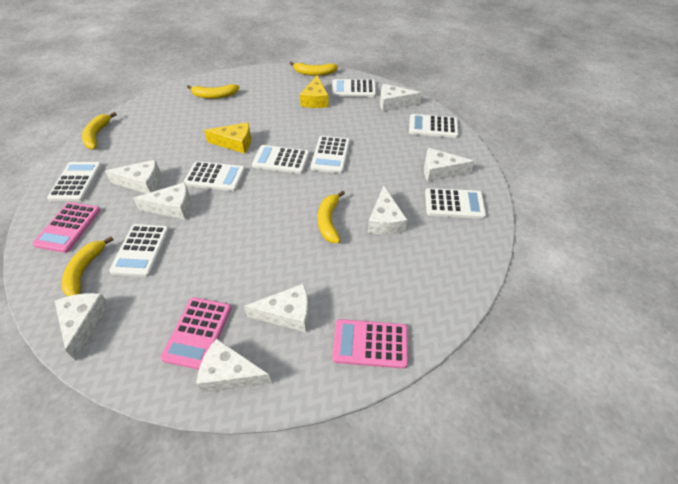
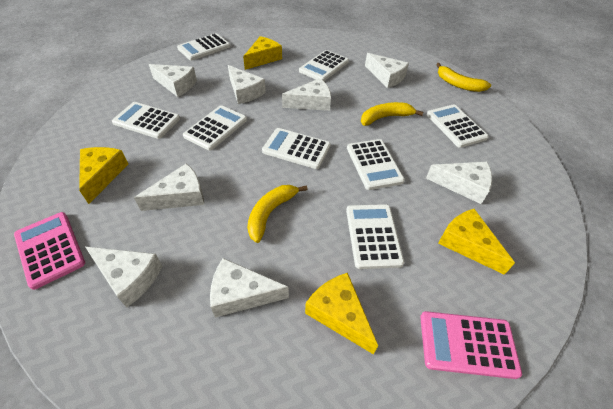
pink calculator: [32,202,101,253] [161,297,231,370] [332,319,408,369] = 3 -> [14,212,85,290] [420,311,522,379] = 2
yellow banana: [61,236,114,296] [82,112,117,149] [187,84,239,99] [290,62,338,76] [318,191,345,243] = 5 -> [247,185,308,243] [361,102,423,126] [436,63,491,92] = 3
yellow cheese: [204,122,251,154] [300,75,329,108] = 2 -> [79,147,128,204] [243,36,282,70] [305,273,378,354] [438,209,515,275] = 4

